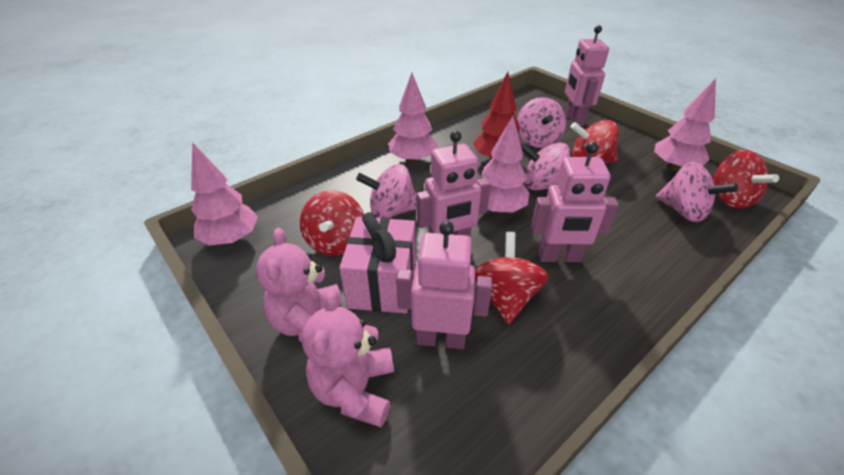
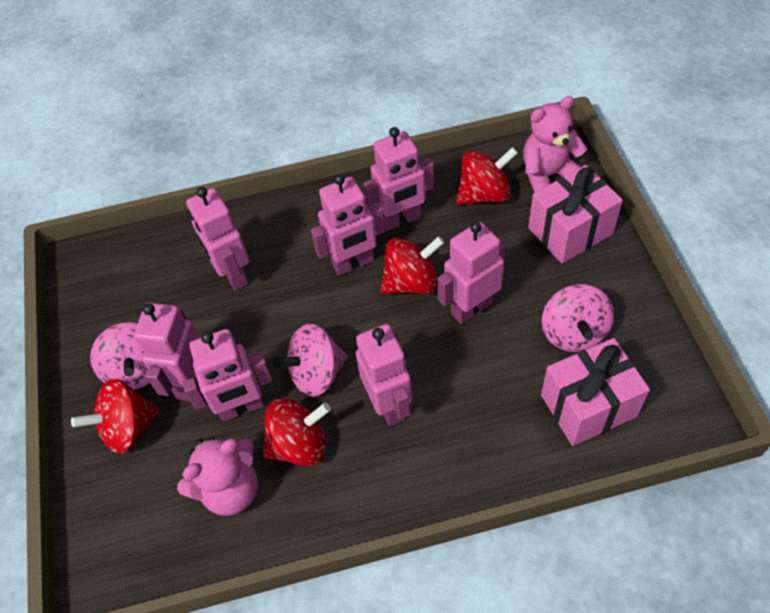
pink gift: [339,212,416,314] = 1 -> [528,165,623,264] [541,338,650,446] = 2
pink robot: [396,221,492,349] [416,130,491,237] [531,142,619,262] [565,25,609,126] = 4 -> [134,303,200,401] [182,329,273,422] [186,187,249,291] [311,174,386,276] [356,324,412,426] [364,127,434,231] [437,222,506,324] = 7
pink spinning top: [356,164,417,218] [517,97,566,148] [521,142,570,190] [656,162,738,222] = 4 -> [90,323,150,390] [272,324,348,397] [542,284,614,352] = 3
pink tree: [191,142,258,246] [389,73,438,164] [481,116,530,214] [654,79,716,171] = 4 -> none = 0
red tree: [473,72,522,160] = 1 -> none = 0

